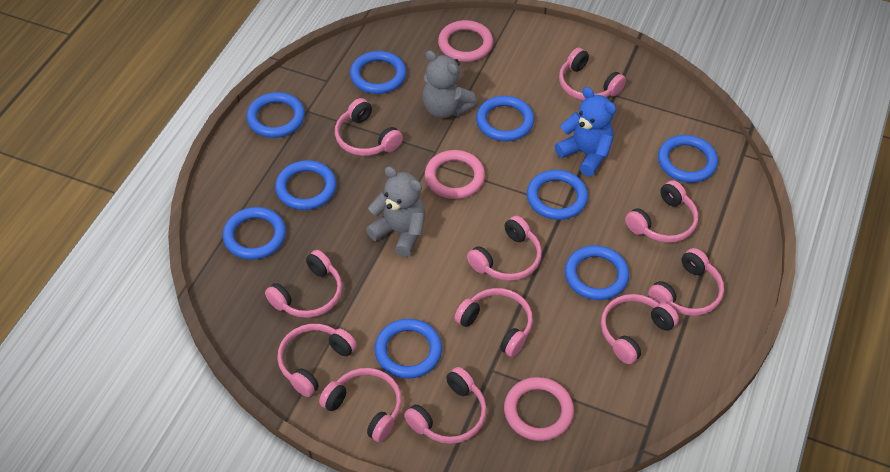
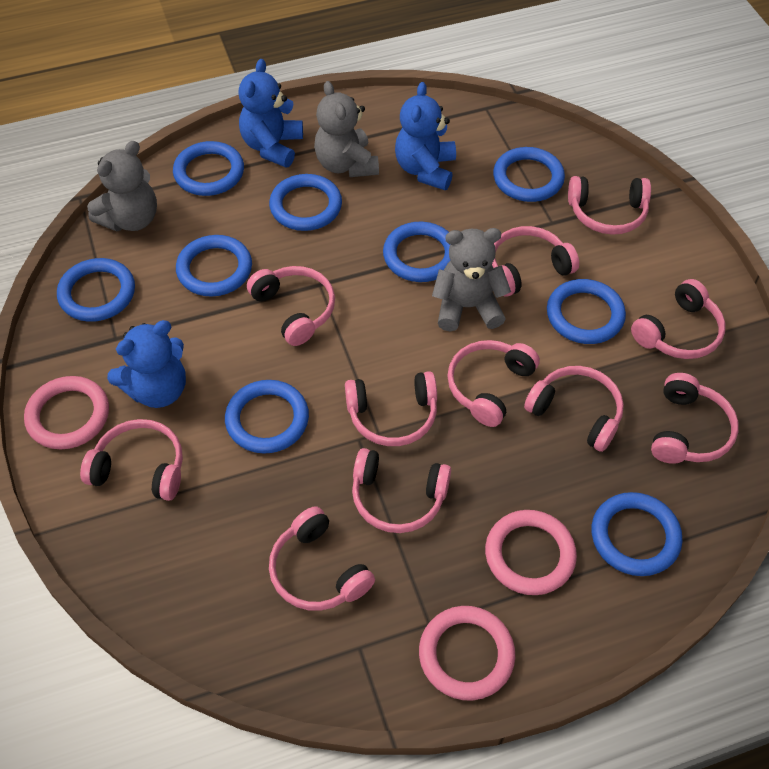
blue teddy bear: [555,87,616,176] = 1 -> [107,320,186,408] [238,59,303,168] [395,82,456,190] = 3
grey teddy bear: [366,166,425,257] [422,50,478,118] = 2 -> [87,141,157,231] [314,81,379,177] [432,228,511,332] = 3

